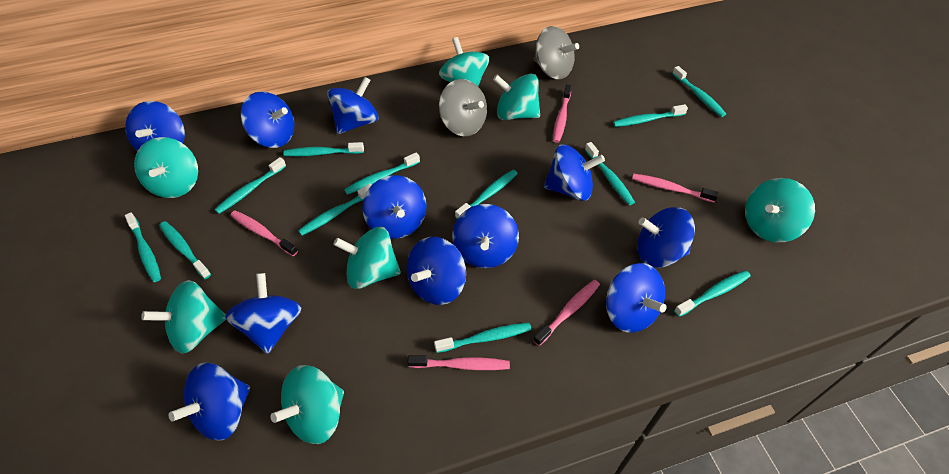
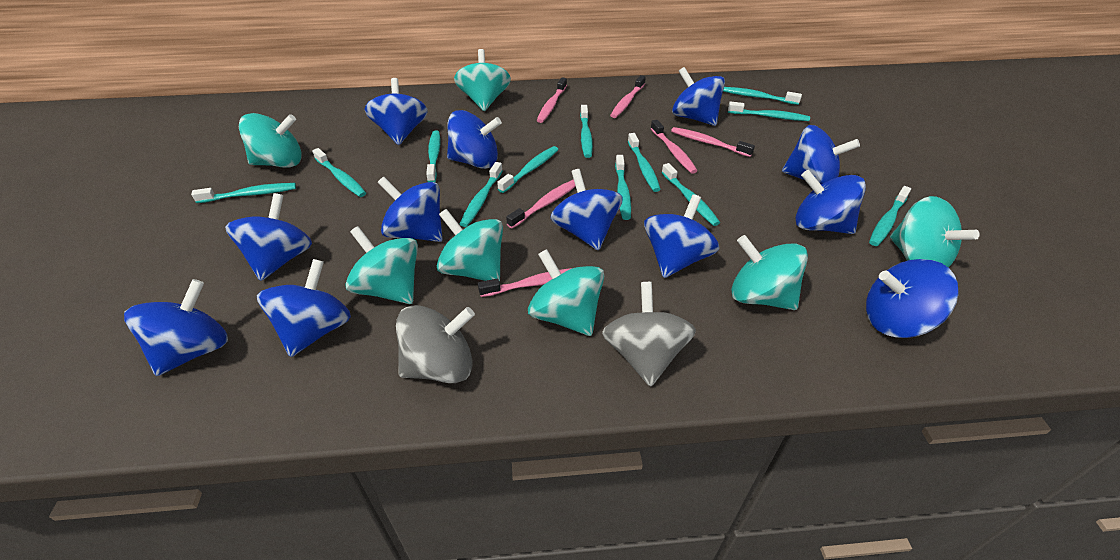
blue spinning top: [125,101,185,151] [169,363,250,441] [225,273,302,354] [241,91,294,148] [327,77,379,134] [362,175,427,239] [407,237,466,305] [452,204,519,268] [544,144,605,201] [606,263,667,333] [637,207,695,268] = 11 -> [124,279,228,376] [225,193,312,281] [257,259,351,357] [364,78,428,145] [377,177,443,242] [447,110,502,169] [550,169,623,250] [644,194,719,278] [672,67,725,126] [782,125,860,184] [795,170,866,234] [866,259,959,338] = 12
pink toothbrush: [230,210,298,256] [407,355,510,370] [533,280,600,346] [553,84,572,143] [632,174,719,203] = 5 -> [478,268,572,297] [506,179,576,228] [537,77,567,123] [610,75,646,118] [650,120,697,174] [671,127,755,157] = 6

